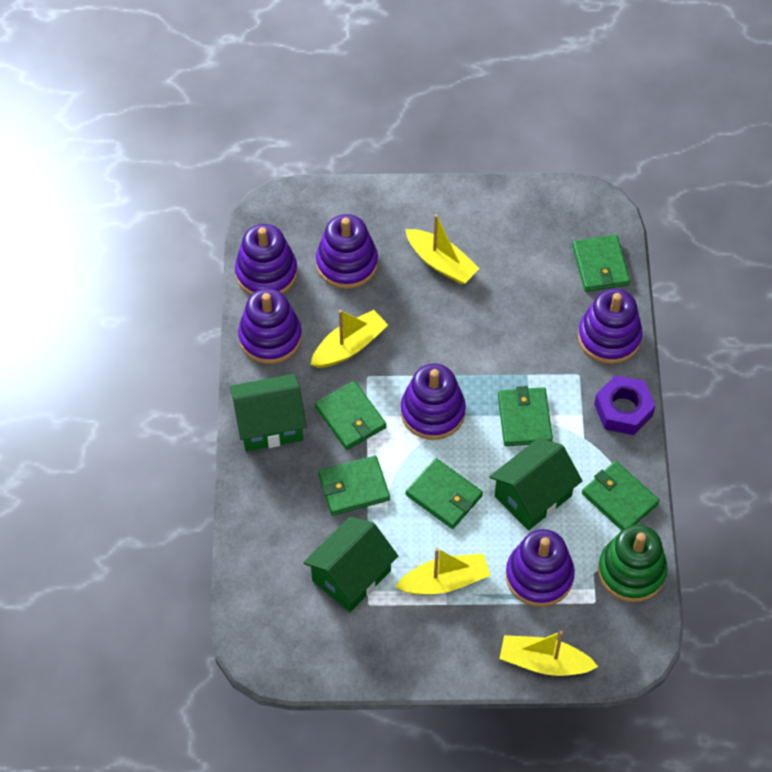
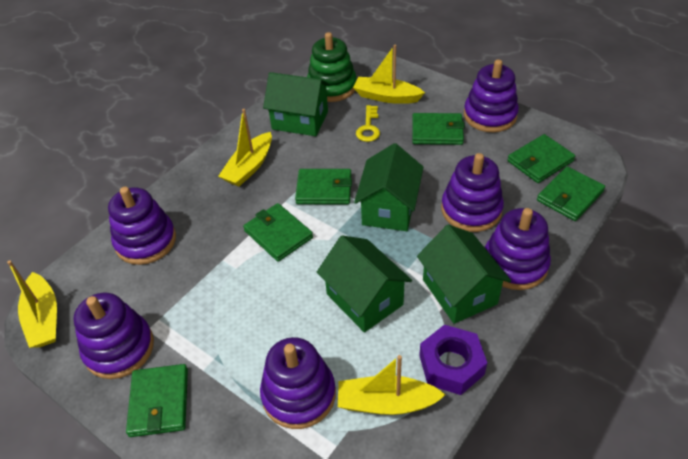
green house: [230,374,307,451] [303,516,398,612] [489,438,582,531] = 3 -> [263,72,330,136] [317,235,412,333] [354,143,424,231] [417,224,511,324] = 4
yellow key: none = 0 -> [356,105,380,142] = 1

